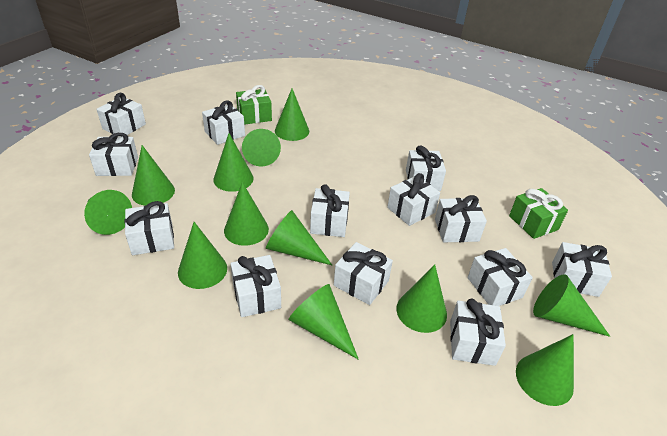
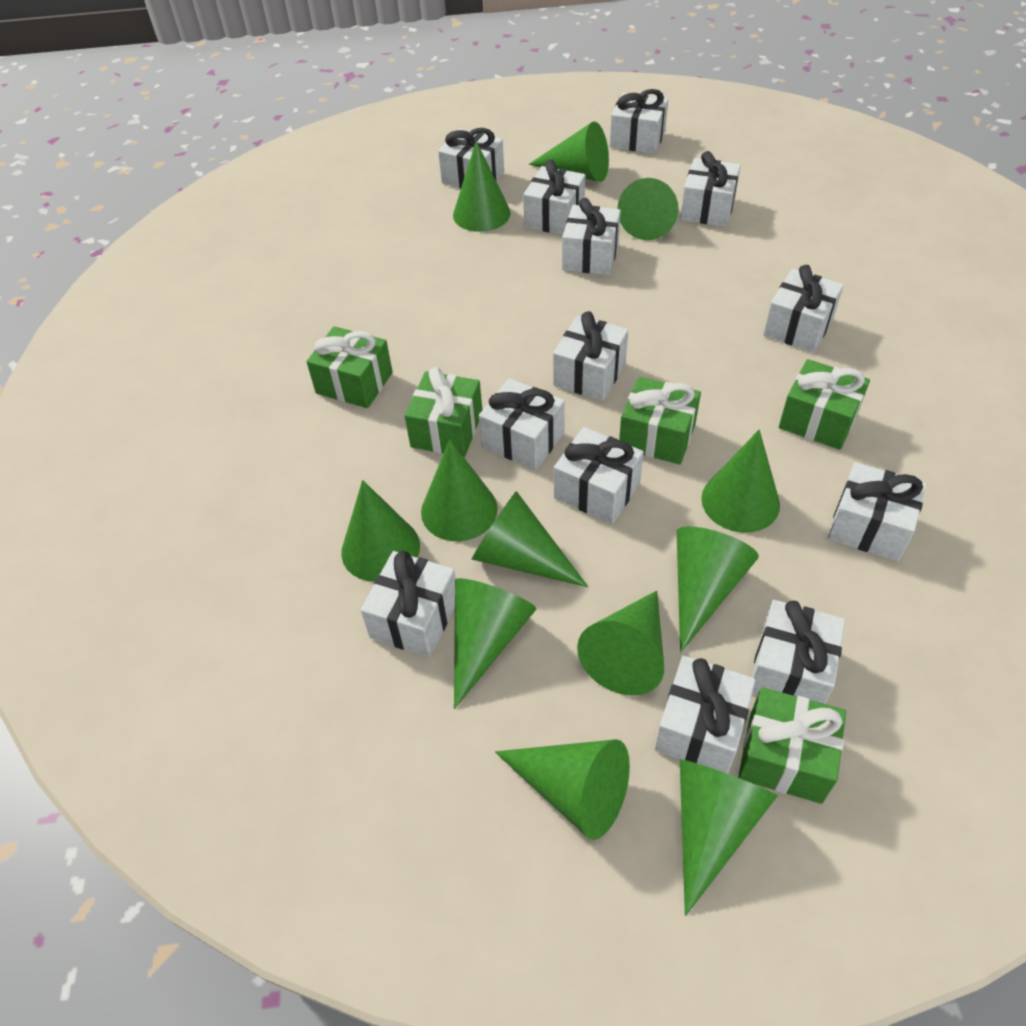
green gift: [236,85,272,125] [509,188,568,239] = 2 -> [307,326,393,408] [405,367,482,457] [619,377,701,464] [738,687,846,804] [779,359,870,450] = 5

